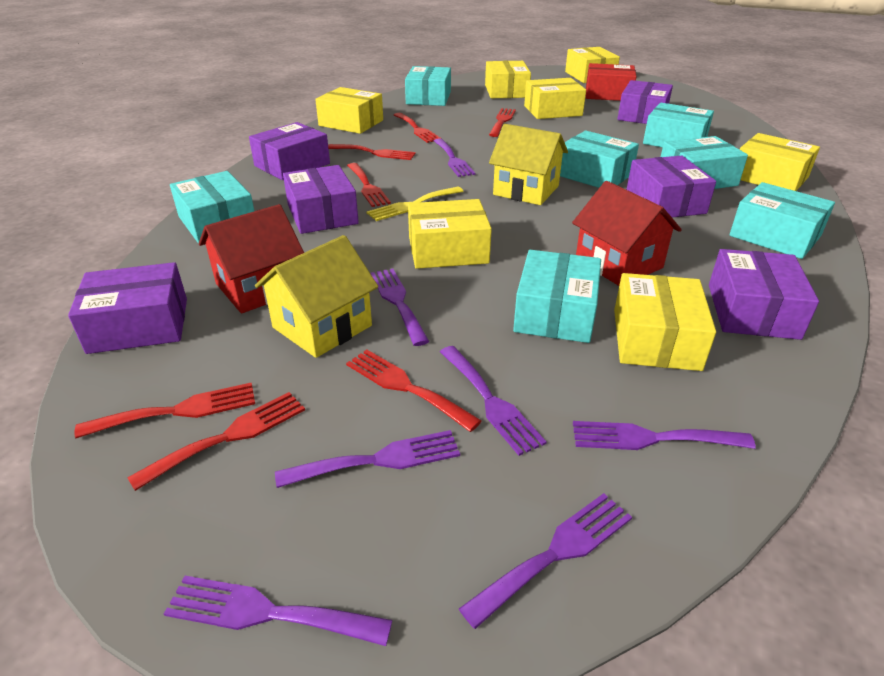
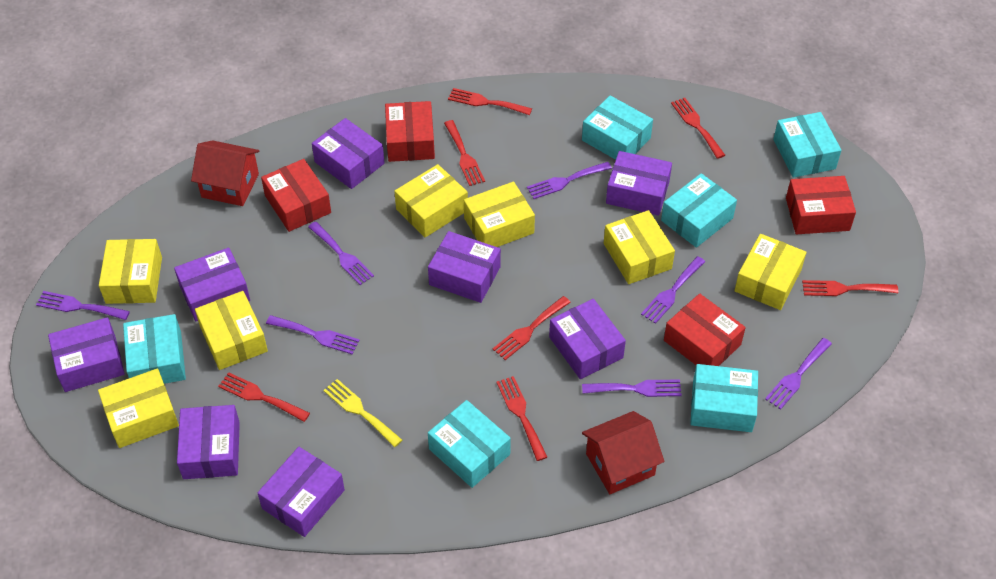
purple box: [68,262,187,354] [249,122,330,180] [283,165,359,234] [617,80,673,124] [626,156,716,217] [709,249,819,340] = 6 -> [48,317,125,392] [174,248,250,321] [177,405,240,479] [258,447,345,537] [312,118,385,189] [428,231,501,303] [549,299,626,379] [606,151,672,216] = 8
red box: [586,63,637,101] = 1 -> [261,159,331,232] [385,101,435,162] [664,293,746,366] [786,176,856,234] = 4
turquoise box: [170,171,254,244] [405,66,451,106] [513,250,601,343] [560,131,639,188] [643,103,714,147] [661,136,748,189] [729,182,835,259] = 7 -> [123,314,186,384] [428,400,511,488] [582,95,653,160] [661,173,737,248] [690,364,758,432] [773,112,841,178] = 6
yellow house: [255,235,378,358] [489,124,568,205] = 2 -> none = 0

